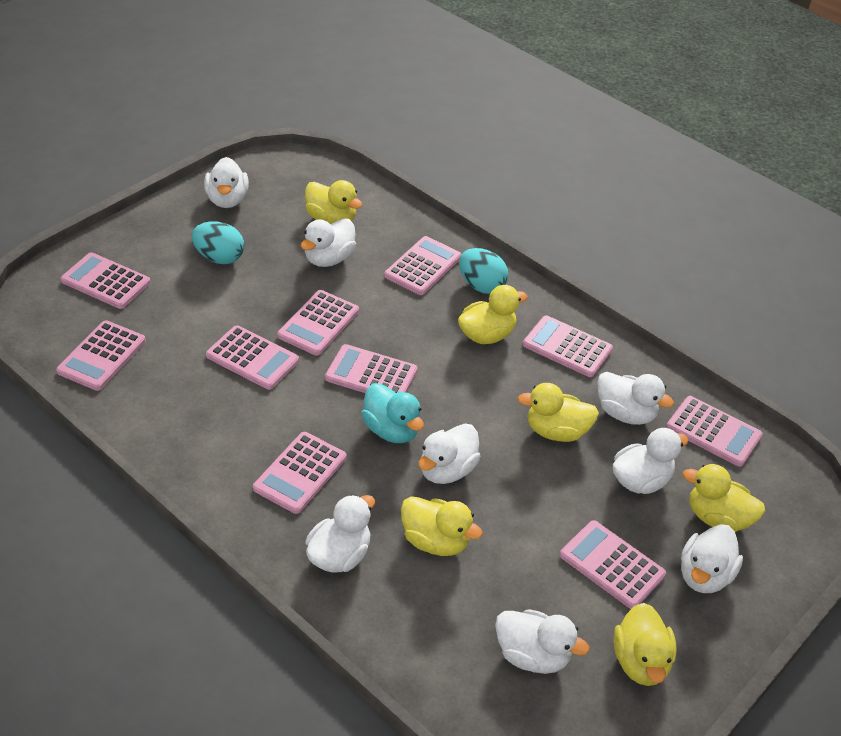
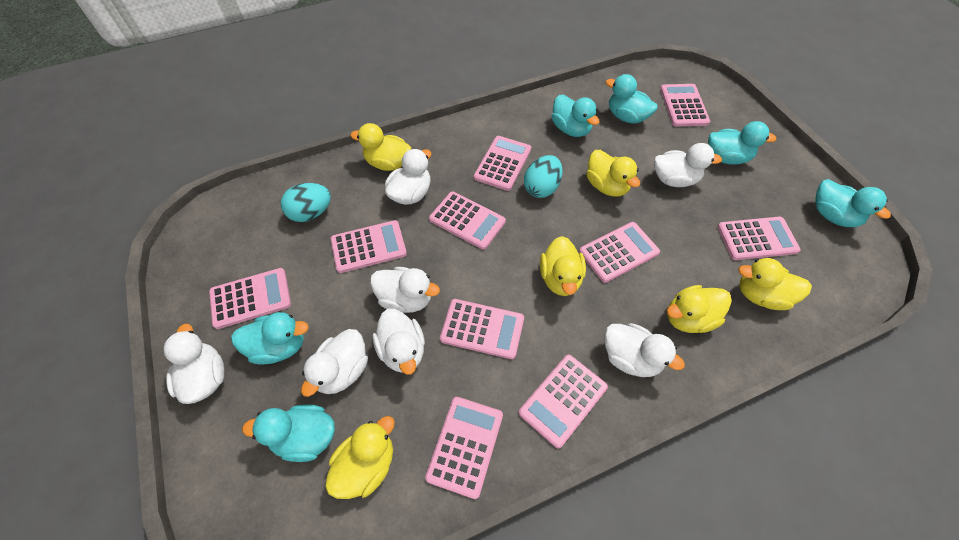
turquoise duck: [361,383,424,443] = 1 -> [231,312,309,364] [242,404,335,462] [551,95,600,137] [605,74,658,124] [708,121,777,165] [815,179,891,227] = 6
white duck: [204,157,249,208] [301,218,356,267] [305,495,375,573] [418,424,481,484] [495,609,589,674] [597,372,674,425] [613,428,689,494] [681,524,743,593] = 8 -> [164,324,224,404] [301,329,368,397] [370,267,440,313] [373,309,425,375] [385,149,431,205] [604,323,685,377] [654,143,722,187] = 7

